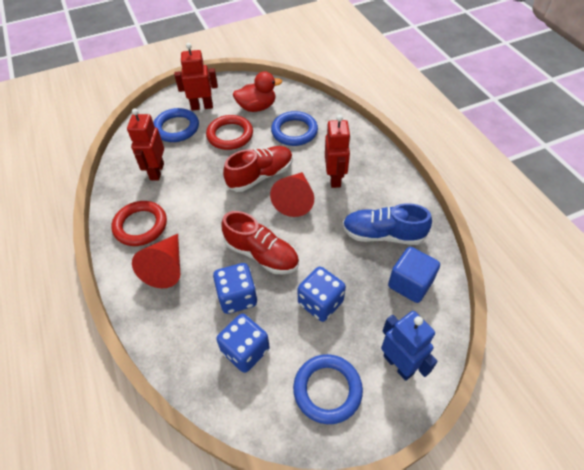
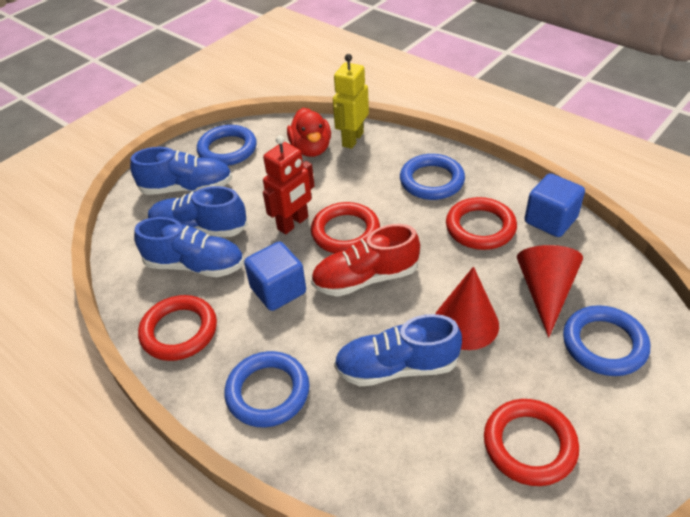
blue cube: [388,247,440,303] = 1 -> [244,242,306,311] [525,173,585,237] = 2
blue dice: [213,263,257,314] [216,314,270,373] [298,266,346,322] = 3 -> none = 0
blue ring: [153,108,199,142] [271,111,318,146] [293,354,363,424] = 3 -> [197,125,257,166] [224,351,309,427] [400,154,465,200] [563,305,650,376] = 4
blue robot: [381,311,438,381] = 1 -> none = 0
blue shoe: [343,203,432,245] = 1 -> [130,147,232,195] [134,217,244,277] [148,186,248,237] [334,314,462,386] = 4
red ring: [111,201,167,246] [206,115,253,150] = 2 -> [138,295,217,361] [311,202,380,253] [446,197,517,250] [484,399,579,486] = 4
red robot: [127,109,164,181] [174,43,218,110] [325,115,351,188] = 3 -> [263,135,314,234] = 1
red shoe: [222,211,299,275] [223,146,293,192] = 2 -> [311,224,420,297] = 1
yellow robot: none = 0 -> [333,54,369,149] = 1

